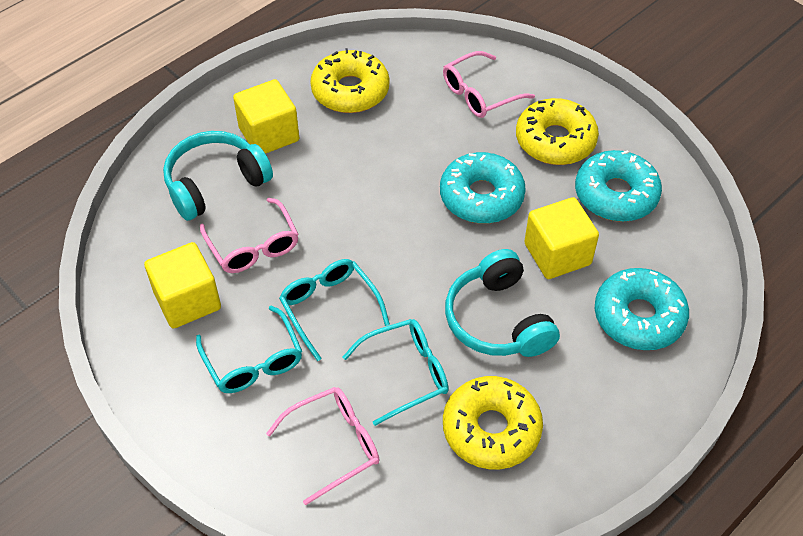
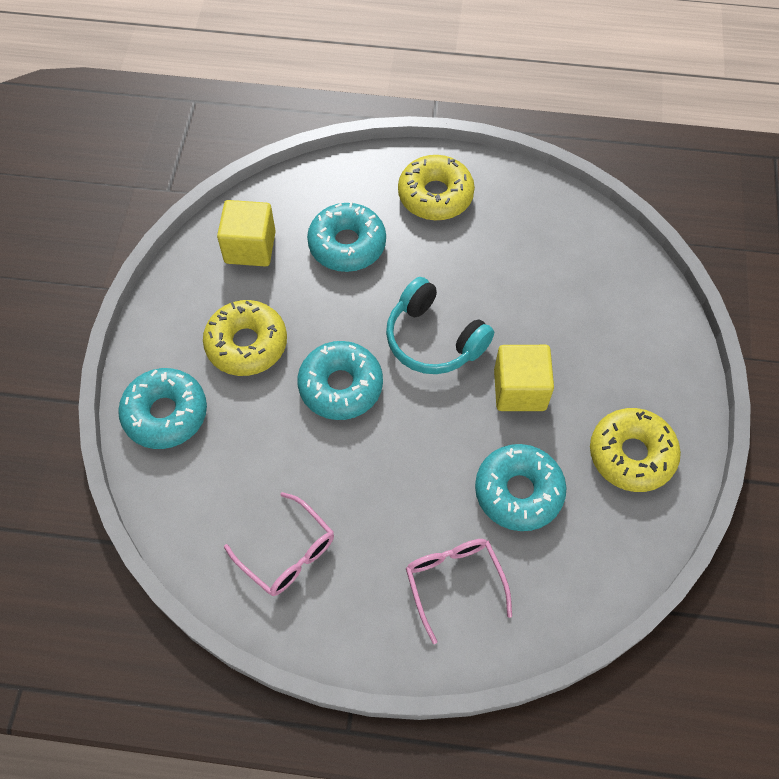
pink glasses: [200,198,299,273] [266,387,380,505] [443,51,535,118] = 3 -> [224,492,334,596] [406,539,512,644] = 2
turquoise donut: [440,152,526,224] [575,150,662,222] [595,268,689,350] = 3 -> [118,368,207,449] [297,341,383,420] [307,202,386,272] [475,444,566,531] = 4
turquoise glasses: [196,306,302,393] [279,259,390,361] [343,319,449,426] = 3 -> none = 0
turquoise headphones: [163,131,273,221] [445,249,560,357] = 2 -> [386,277,494,374] = 1
yellow cube: [144,242,221,329] [233,79,299,154] [524,197,599,279] = 3 -> [217,200,276,267] [494,345,554,411] = 2

